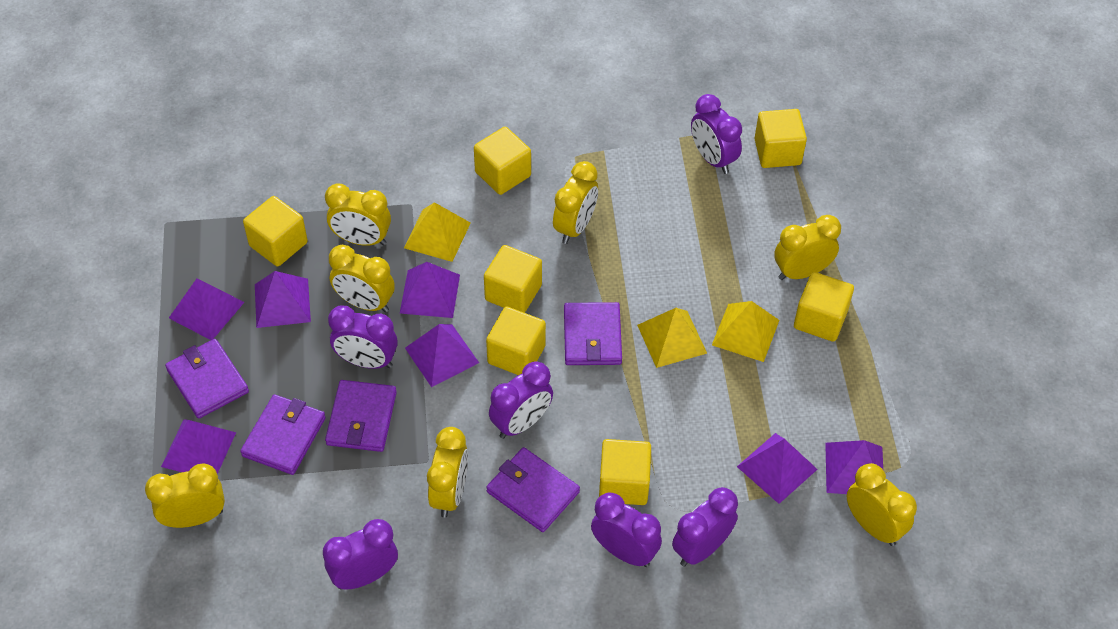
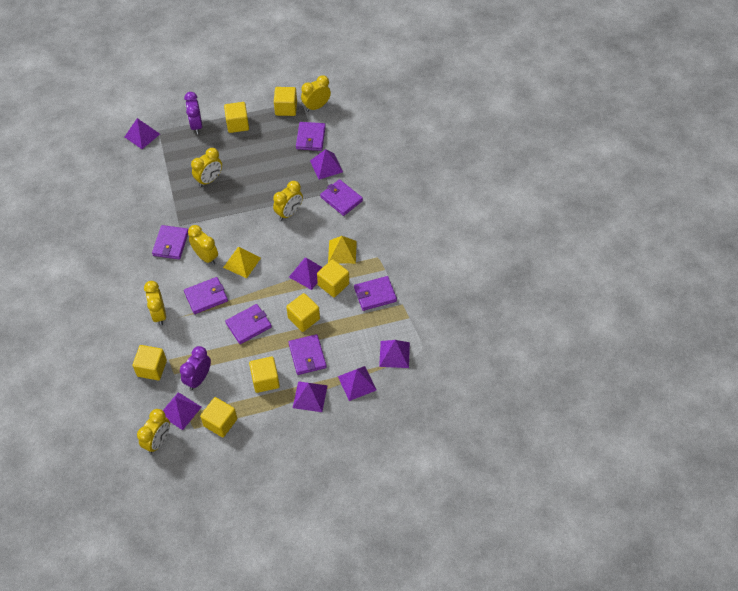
purple clock: [323,519,398,590] [328,305,398,369] [489,361,553,439] [591,493,662,567] [672,487,738,566] [691,94,742,174] = 6 -> [180,346,211,390] [184,92,202,134] = 2
purple wallet: [165,339,249,419] [240,394,326,475] [325,380,397,452] [486,447,580,532] [564,302,622,365] = 5 -> [152,225,188,259] [184,277,228,314] [225,304,272,344] [288,334,327,375] [296,122,326,151] [320,179,363,216] [354,276,397,311] = 7
yellow clock: [145,464,225,528] [325,183,391,246] [329,245,395,312] [427,427,468,518] [553,161,598,244] [774,215,841,280] [847,463,917,546] = 7 -> [137,409,170,453] [144,281,166,326] [188,225,218,265] [191,148,222,187] [273,181,303,221] [301,75,331,112] = 6
yellow pyramid: [404,202,471,262] [637,308,707,368] [712,301,779,362] = 3 -> [223,247,261,278] [328,236,357,264] = 2

